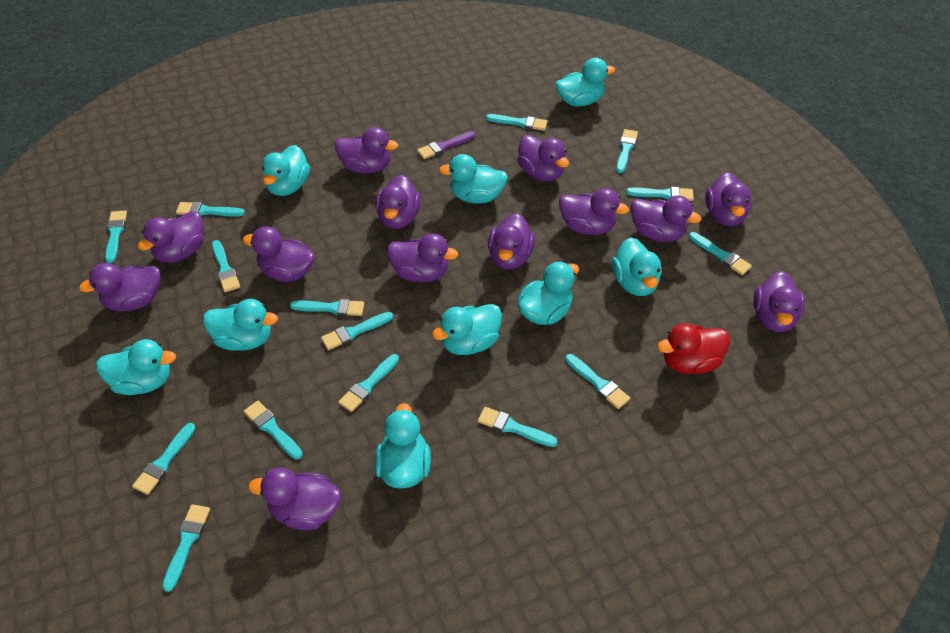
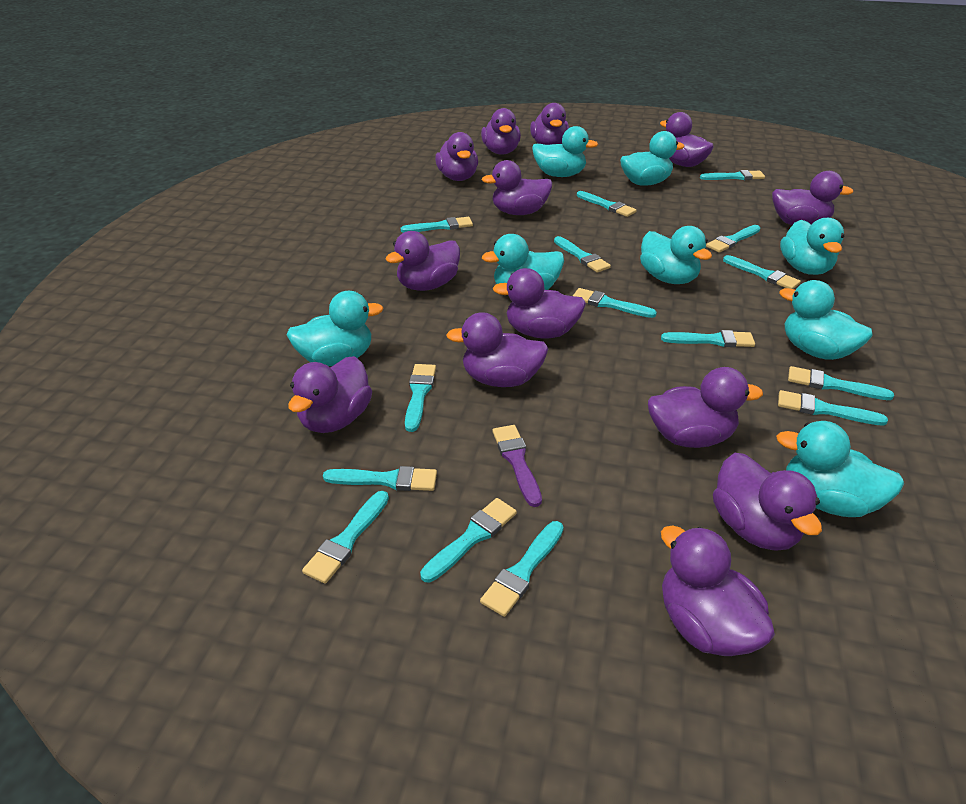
red duck: [657,323,731,374] = 1 -> none = 0
turquoise duck: [96,339,176,395] [203,299,278,351] [262,145,310,196] [375,403,431,489] [432,304,502,355] [439,154,508,204] [518,261,579,325] [555,58,615,107] [612,237,661,296] = 9 -> [287,291,384,366] [482,234,564,290] [532,126,598,177] [620,131,685,186] [640,226,712,284] [776,421,904,517] [779,280,873,360] [780,218,844,275] = 8

